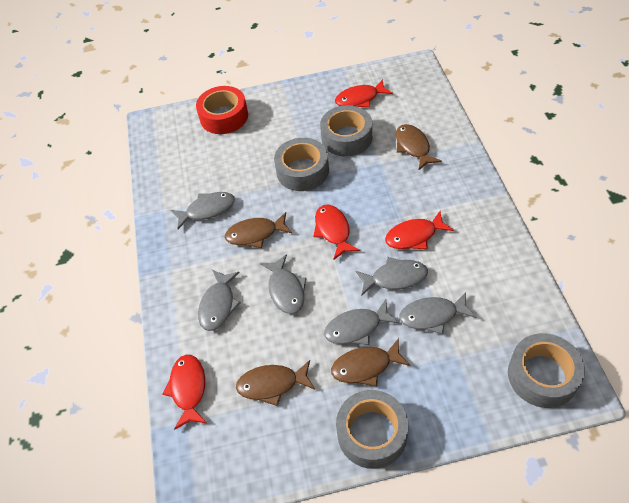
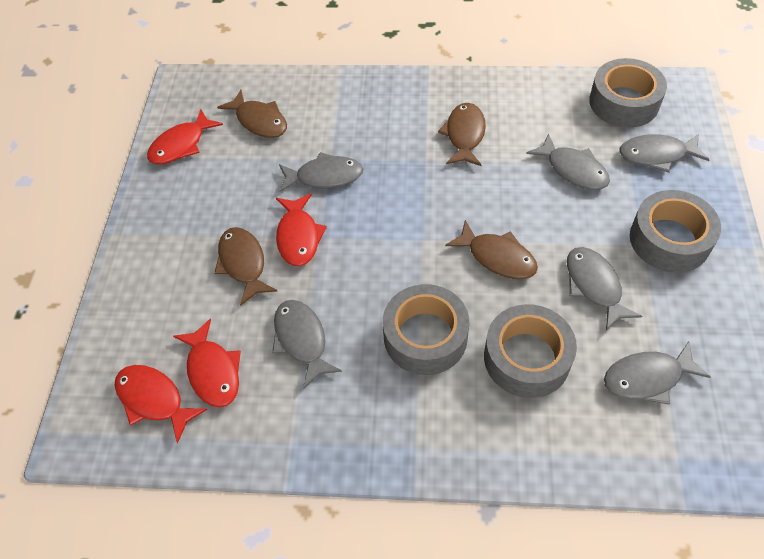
red tape: [196,86,248,134] = 1 -> none = 0

